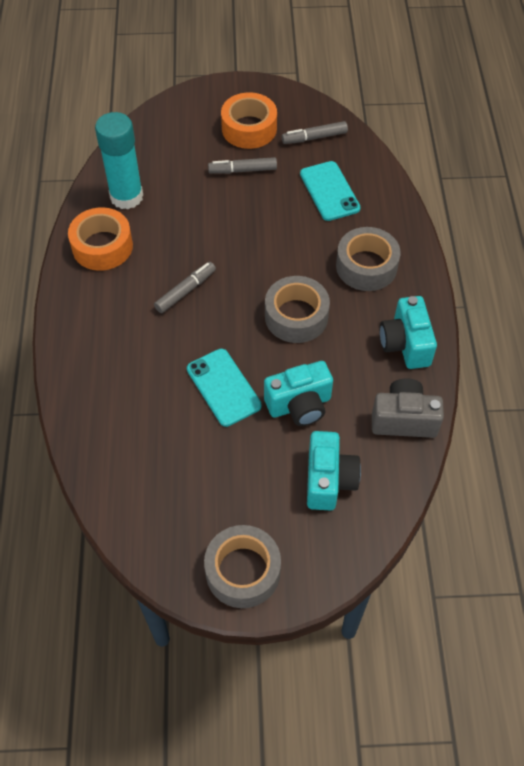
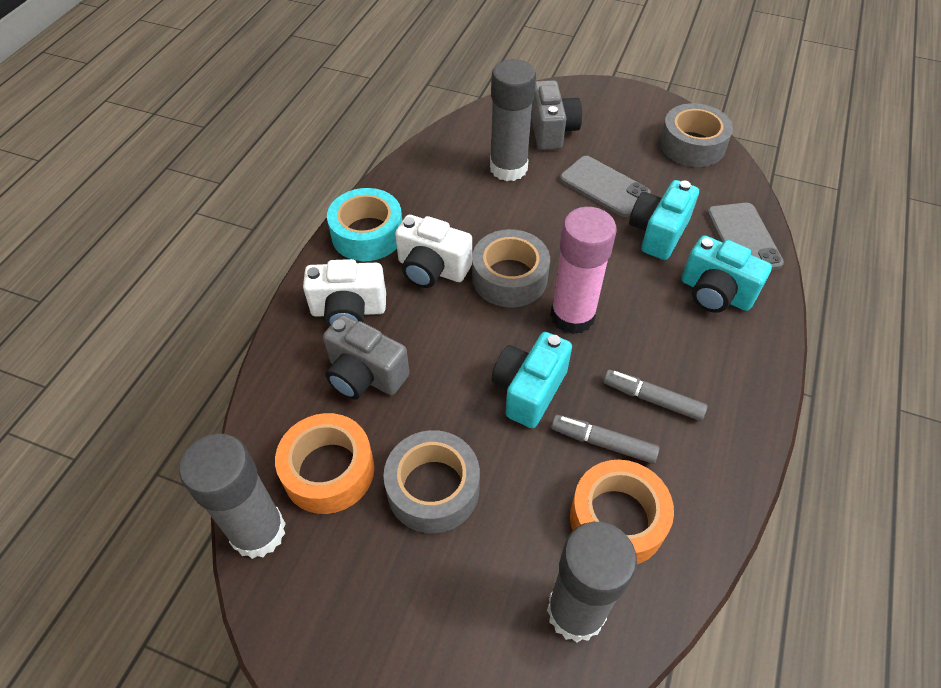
grey camera: [372,379,444,438] = 1 -> [323,315,410,400] [531,80,582,150] = 2
grey glue stick: none = 0 -> [179,433,286,559] [490,59,536,181] [547,522,637,643] = 3
grey marker: [154,262,216,313] [208,157,277,174] [282,121,348,144] = 3 -> [551,415,660,464] [603,370,708,421] = 2
grey phone: none = 0 -> [560,156,651,217] [707,203,784,270] = 2
pink glue stick: none = 0 -> [550,207,617,334] = 1
turquoise glue stick: [95,112,143,209] = 1 -> none = 0
turquoise phone: [187,349,262,427] [300,161,360,221] = 2 -> none = 0
turquoise tape: none = 0 -> [327,188,402,261] = 1
white camera: none = 0 -> [303,259,386,328] [395,215,472,288] = 2

